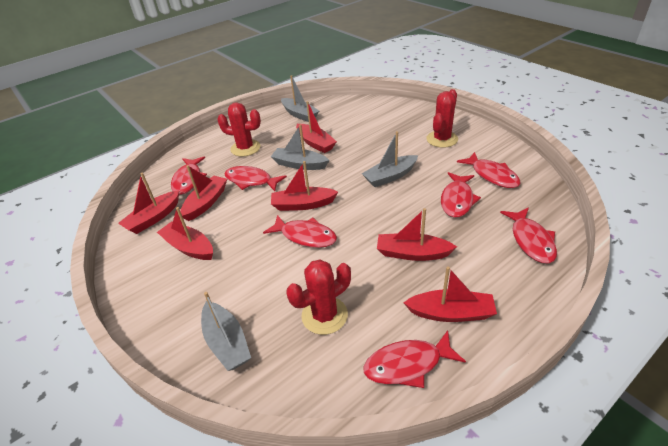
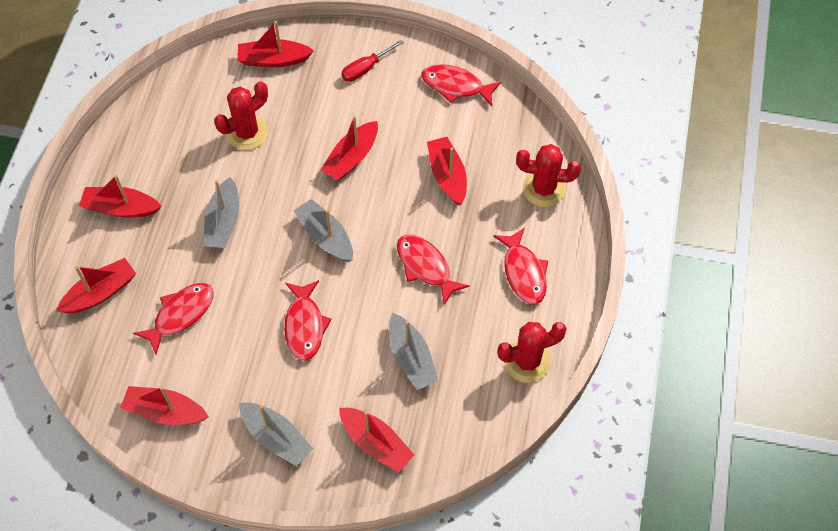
red fish: [171,157,207,195] [225,166,287,191] [263,215,337,248] [363,330,466,388] [441,172,481,218] [457,152,521,188] [500,208,557,264] = 7 -> [133,283,214,354] [284,280,332,361] [397,235,469,305] [421,64,501,106] [493,227,548,304] = 5
red screwdriver: none = 0 -> [341,40,404,82] = 1

